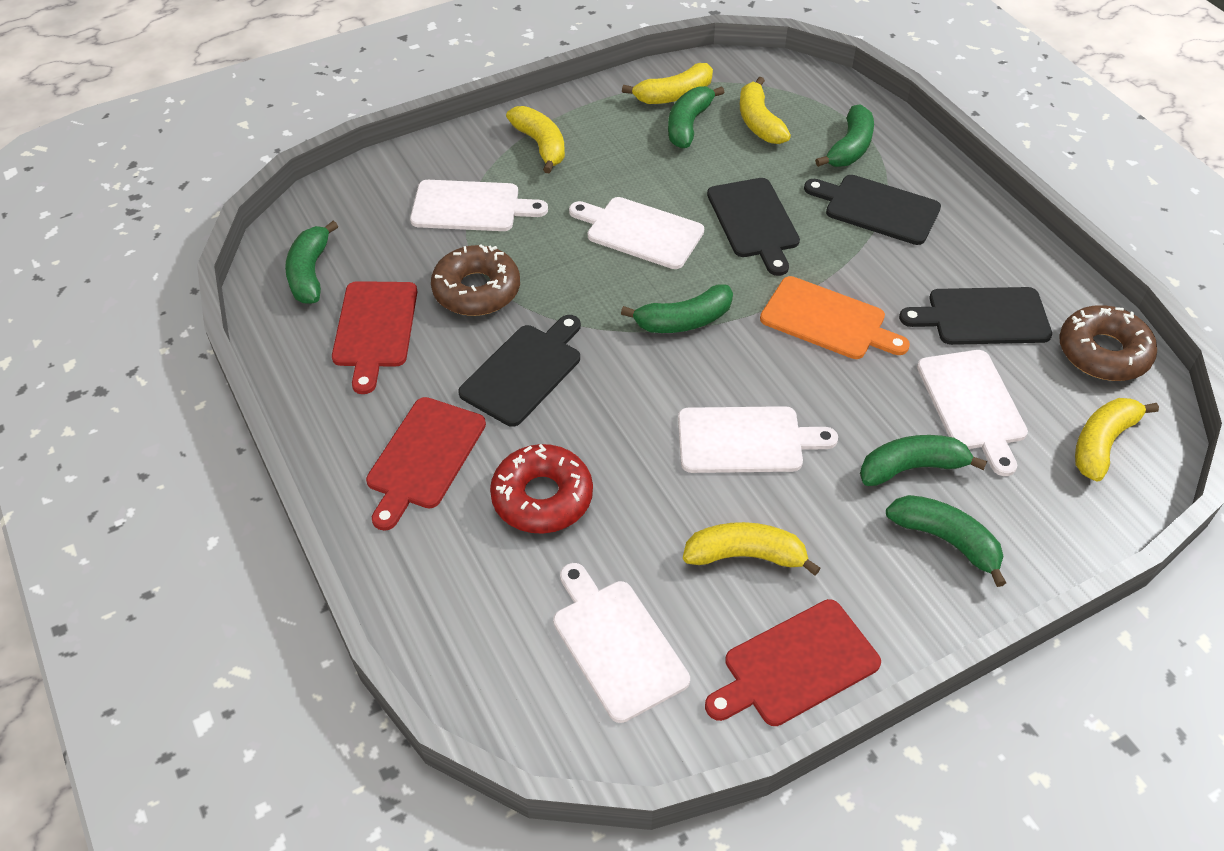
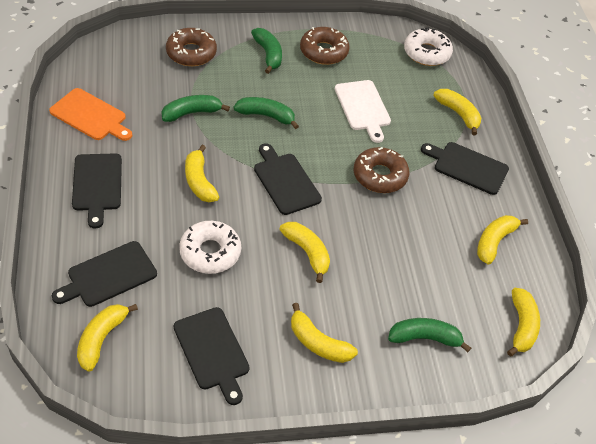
black cutting board: [458,315,581,427] [707,178,800,276] [804,175,941,245] [899,287,1052,345] = 4 -> [52,241,157,307] [72,153,122,229] [174,307,250,405] [254,143,322,215] [421,142,509,195] = 5
brown donut: [431,245,520,316] [1059,305,1157,381] = 2 -> [166,28,217,66] [300,27,350,65] [354,147,410,193] = 3
green banana: [285,221,338,304] [621,284,733,333] [668,86,725,149] [815,105,874,167] [860,435,987,486] [886,495,1006,587] = 6 -> [162,95,230,122] [234,97,299,129] [251,28,282,74] [388,318,471,352] = 4
red cutting board: [332,281,417,394] [366,397,486,531] [705,599,881,726] = 3 -> none = 0
red donut: [490,444,593,534] = 1 -> none = 0
white cutting board: [410,180,548,231] [553,563,690,723] [569,197,704,269] [678,406,838,473] [917,350,1028,476] = 5 -> [335,80,391,143] = 1
white donut: none = 0 -> [179,221,241,274] [404,27,453,66] = 2
yellow banana: [506,106,565,173] [622,63,713,104] [683,522,821,576] [740,77,791,144] [1075,398,1159,482] = 5 -> [77,304,138,372] [185,145,219,202] [279,222,330,283] [291,303,358,363] [433,89,481,135] [477,215,528,264] [507,288,540,357] = 7

